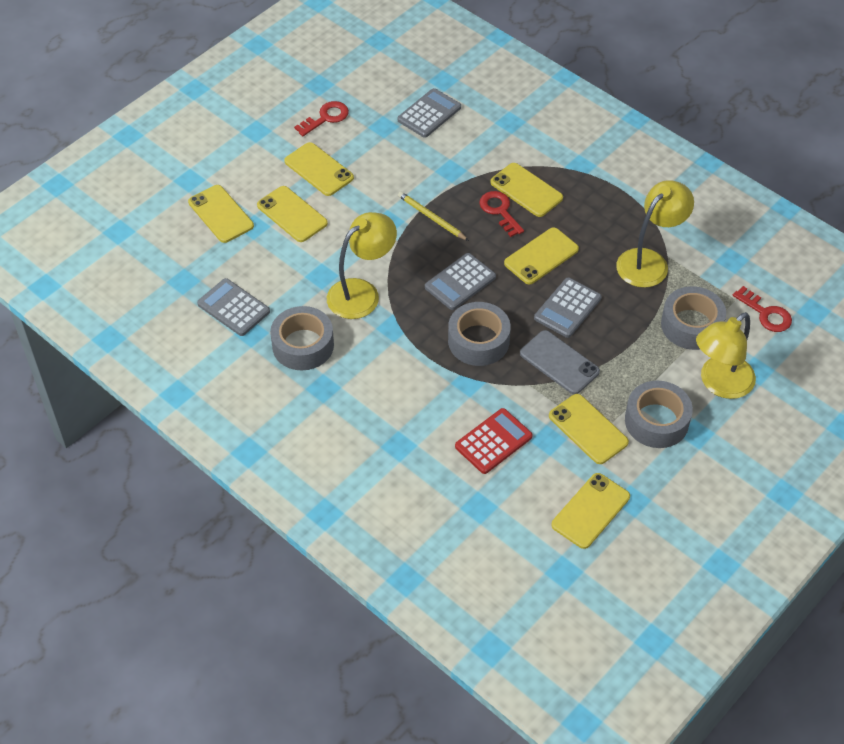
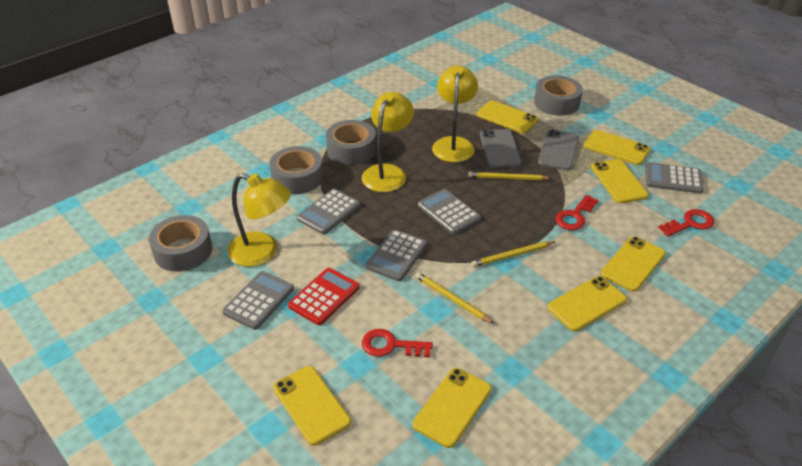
grey calculator: [197,278,270,336] [398,88,461,138] [425,253,496,310] [534,278,602,338] = 4 -> [222,271,294,330] [297,189,361,234] [365,229,427,281] [418,189,481,235] [645,162,704,194] = 5
grey phone: [520,330,600,394] = 1 -> [480,129,521,168] [538,129,579,170] = 2
yellow pencil: [398,192,469,241] = 1 -> [415,272,494,324] [468,172,552,180] [471,241,556,267] = 3

